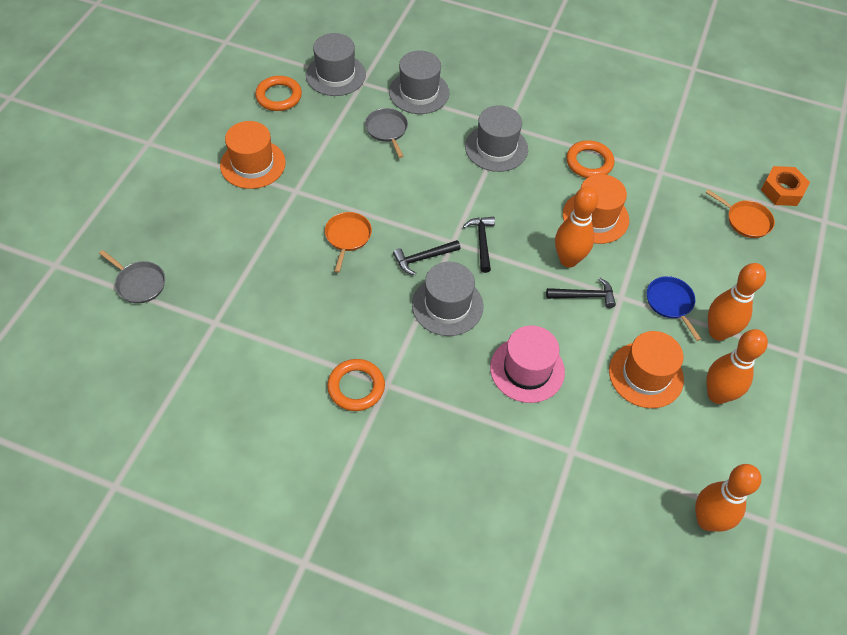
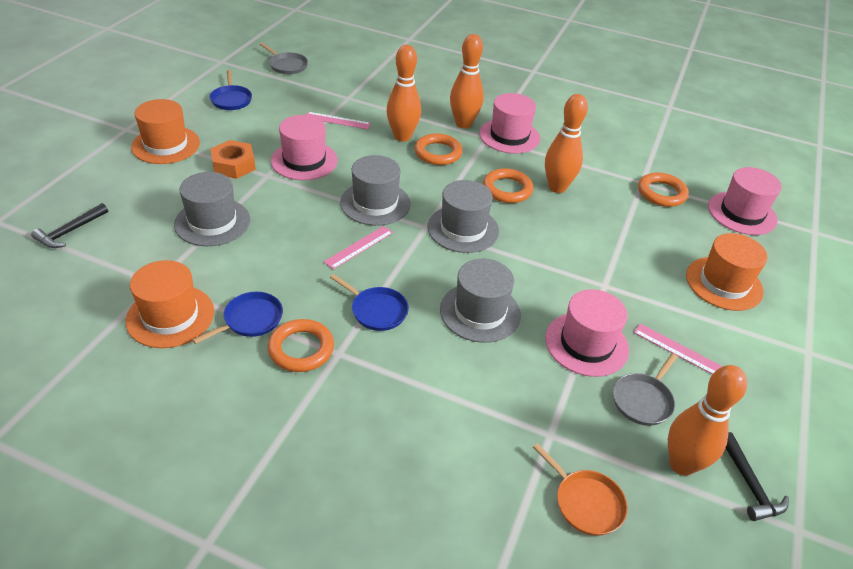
black hammer: [393,240,460,275] [463,217,495,273] [546,278,616,308] = 3 -> [31,203,108,248] [726,432,789,521] = 2
blue pan: [647,276,701,341] = 1 -> [192,292,283,344] [210,70,252,110] [330,274,409,331] = 3
orange pan: [325,212,372,273] [705,189,775,238] = 2 -> [533,443,628,536] = 1
orange ring: [255,76,302,111] [327,359,385,411] [566,140,614,178] = 3 -> [268,319,334,372] [415,133,463,165] [483,168,533,203] [638,172,689,207] = 4
pink hat: [490,325,565,403] = 1 -> [271,115,338,180] [479,93,540,154] [545,289,629,377] [708,167,782,235] = 4
pink ruler: none = 0 -> [306,112,371,129] [324,226,393,269] [634,323,723,374] = 3

